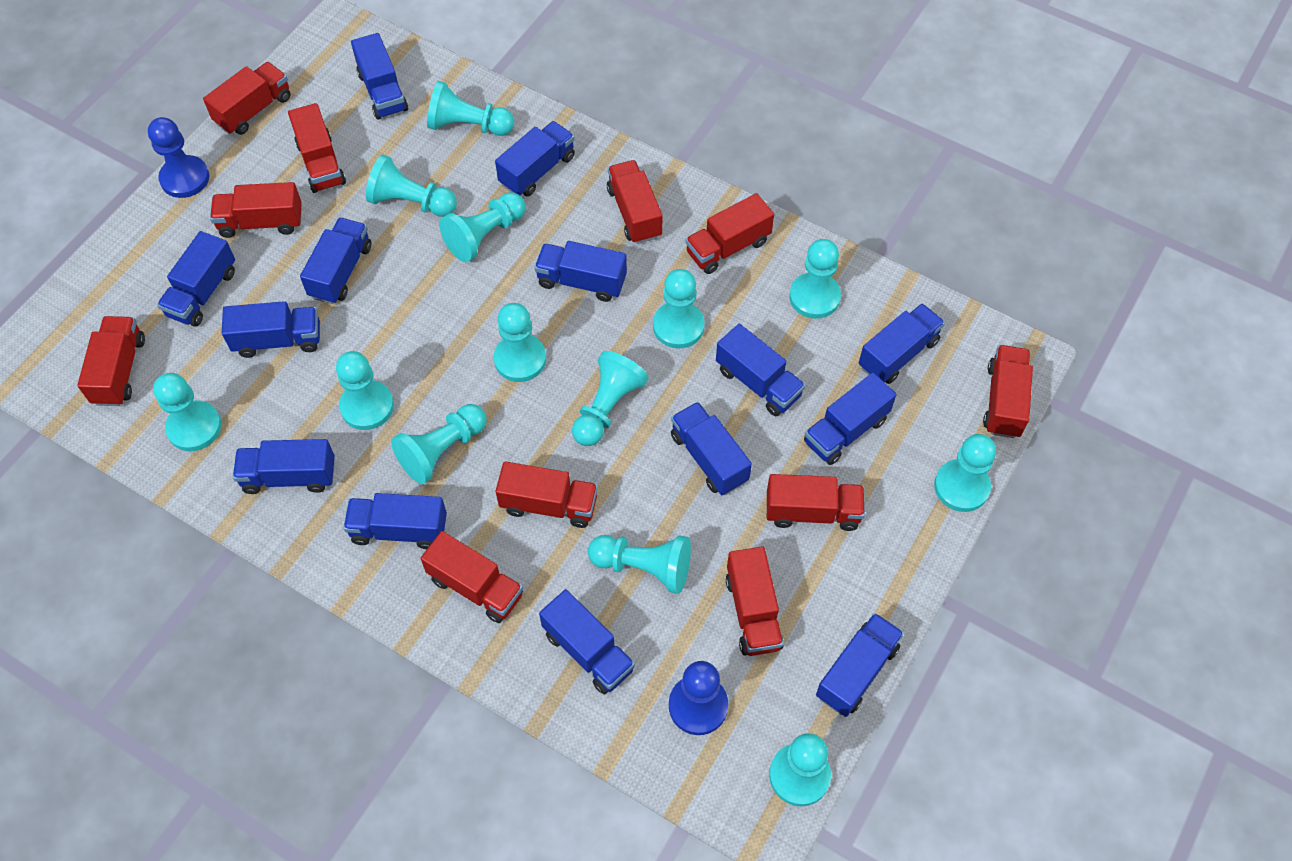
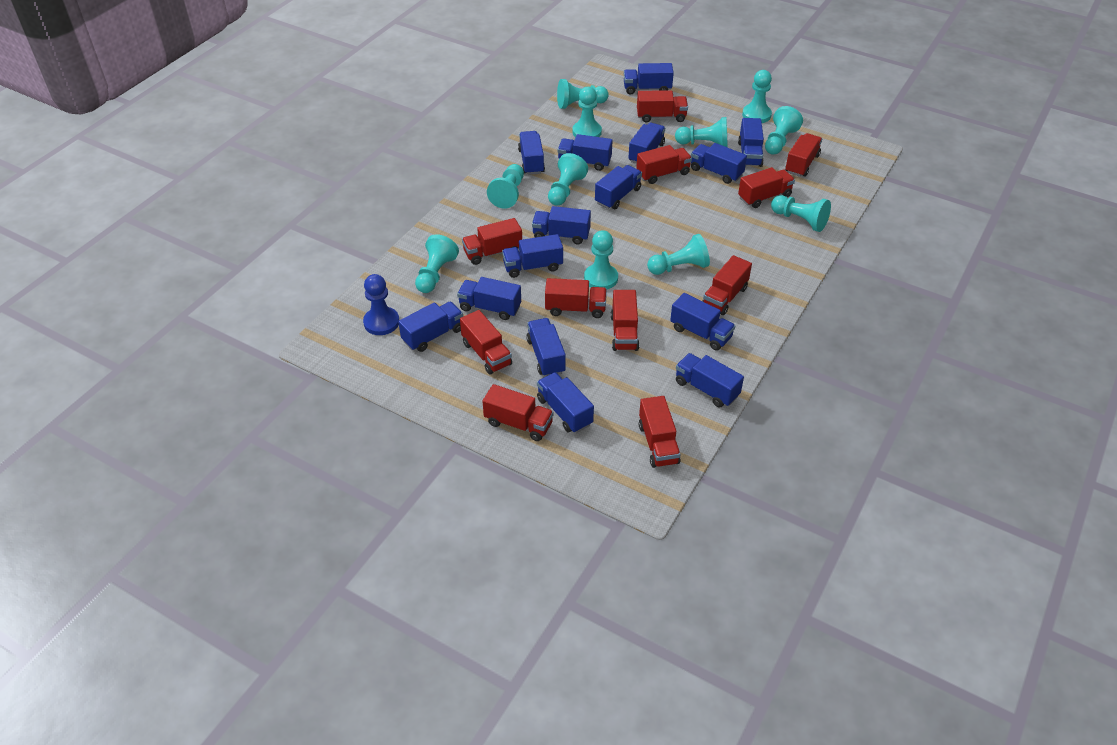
blue pawn: [148,117,209,198] [669,661,728,735] = 2 -> [363,274,399,335] = 1
blue truck: [157,231,235,327] [222,301,320,358] [233,439,335,494] [300,217,372,304] [343,493,447,549] [351,33,408,120] [495,121,575,197] [534,241,627,302] [539,589,635,695] [671,402,752,495] [716,324,805,416] [804,373,896,465] [816,613,904,717] [859,303,945,384] = 14 -> [398,302,463,352] [457,277,521,320] [502,234,563,278] [518,131,545,175] [526,318,566,376] [532,206,591,245] [537,372,594,433] [558,134,612,171] [595,165,642,209] [624,63,674,94] [629,122,665,164] [670,293,735,351] [676,353,744,408] [691,143,747,184] [738,118,764,167] = 15
turquoise pawn: [153,373,222,451] [336,351,394,430] [366,155,457,217] [391,404,487,484] [427,81,514,136] [439,192,526,262] [494,303,546,382] [572,351,648,446] [588,535,691,594] [653,269,705,349] [769,733,831,806] [789,239,841,319] [934,434,996,512] = 13 -> [415,234,459,293] [487,164,524,209] [548,153,588,206] [557,79,609,109] [572,87,602,137] [584,230,618,290] [647,234,710,275] [675,117,728,148] [742,70,772,123] [765,106,803,154] [771,195,831,232] = 11

